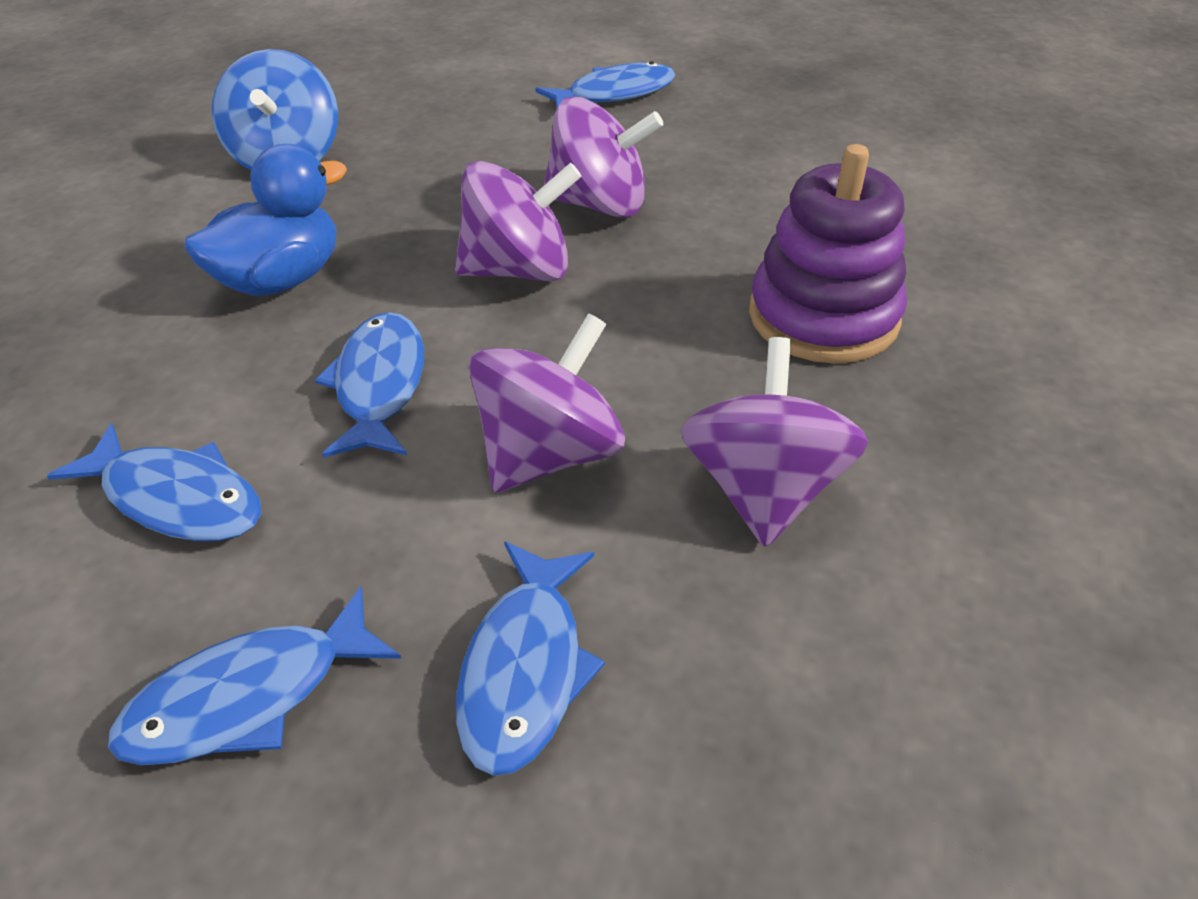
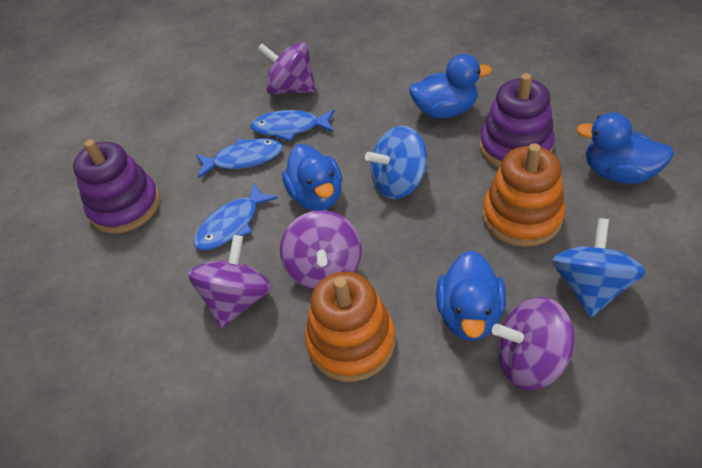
blue duck: [184,144,347,296] = 1 -> [282,144,342,211] [409,54,492,118] [436,250,506,341] [576,112,674,184] = 4
blue fish: [47,423,261,541] [108,587,401,765] [315,312,424,458] [456,542,605,776] [535,61,675,109] = 5 -> [194,183,278,250] [196,138,283,178] [250,110,334,141] = 3
blue spinning top: [212,49,338,170] = 1 -> [365,126,428,199] [552,218,646,317] = 2
orange stacking toy: none = 0 -> [305,271,395,382] [482,143,565,247] = 2
purple stacking toy: [749,144,907,363] = 1 -> [73,139,160,234] [480,73,555,168] = 2

